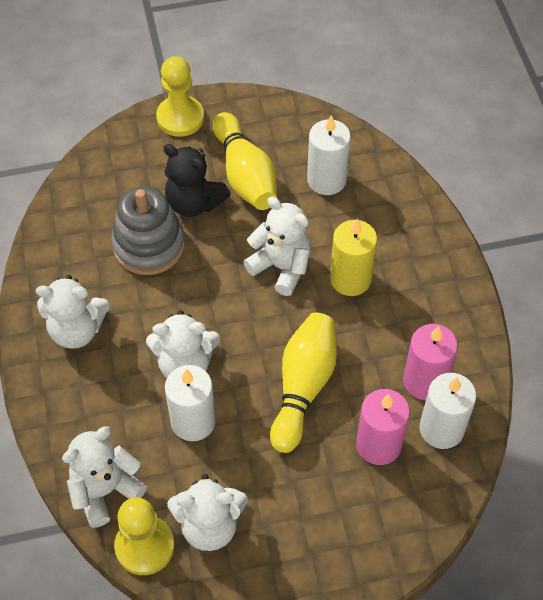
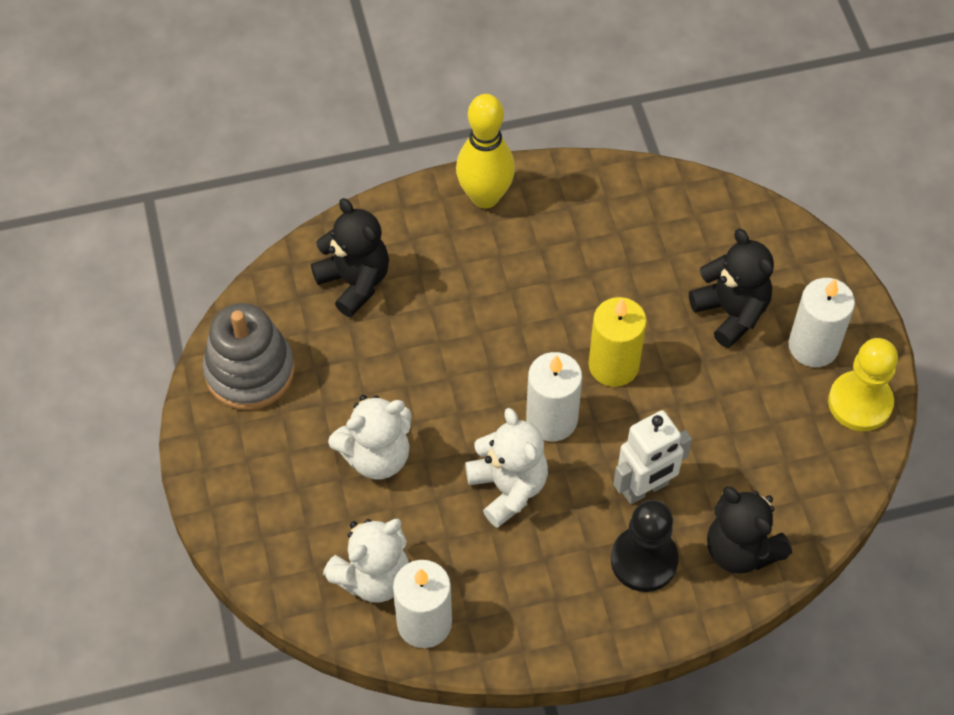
black pawn: none = 0 -> [611,500,679,592] = 1
black teddy bear: [163,144,231,217] = 1 -> [311,198,389,317] [689,229,774,348] [707,486,792,574] = 3
pink candle: [356,389,410,465] [403,324,458,400] = 2 -> none = 0
white robot: none = 0 -> [613,410,692,504] = 1
white teddy bear: [36,275,110,349] [62,426,147,528] [146,310,220,378] [167,474,248,551] [243,197,311,296] = 5 -> [323,519,409,603] [328,395,411,479] [465,408,548,528] = 3
yellow bowling pin: [213,112,277,210] [270,312,337,453] = 2 -> [456,94,515,208] = 1
yellow pawn: [114,497,175,575] [156,56,204,137] = 2 -> [828,338,898,431] = 1

